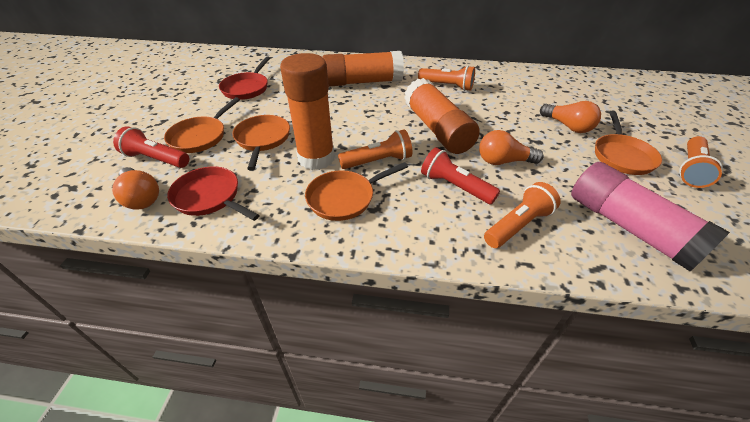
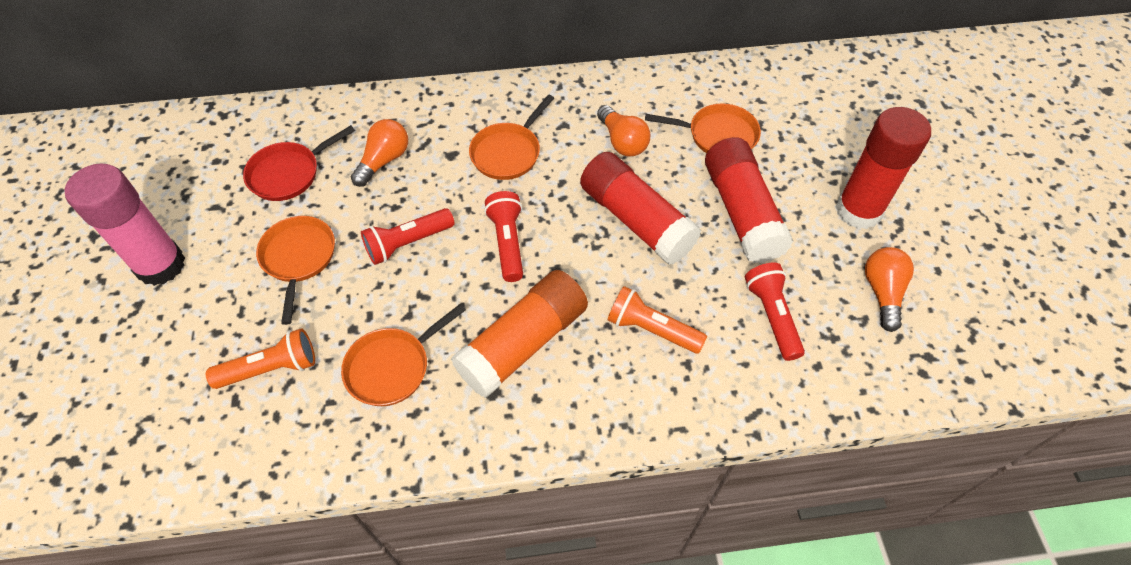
orange flashlight: [338,129,413,169] [418,65,475,91] [484,182,561,248] [679,136,723,188] = 4 -> [206,328,315,389] [607,286,707,354] = 2
orange glue stick: [280,53,335,170] [323,51,404,86] [404,78,480,154] = 3 -> [451,270,588,398] = 1
red flashlight: [113,126,189,168] [421,147,500,204] = 2 -> [361,208,455,265] [484,191,523,282] [745,262,805,361] = 3
red glue stick: none = 0 -> [580,152,701,265] [705,137,794,263] [836,107,931,229] = 3
red pan: [167,166,260,221] [219,57,270,100] = 2 -> [243,125,355,201] = 1

